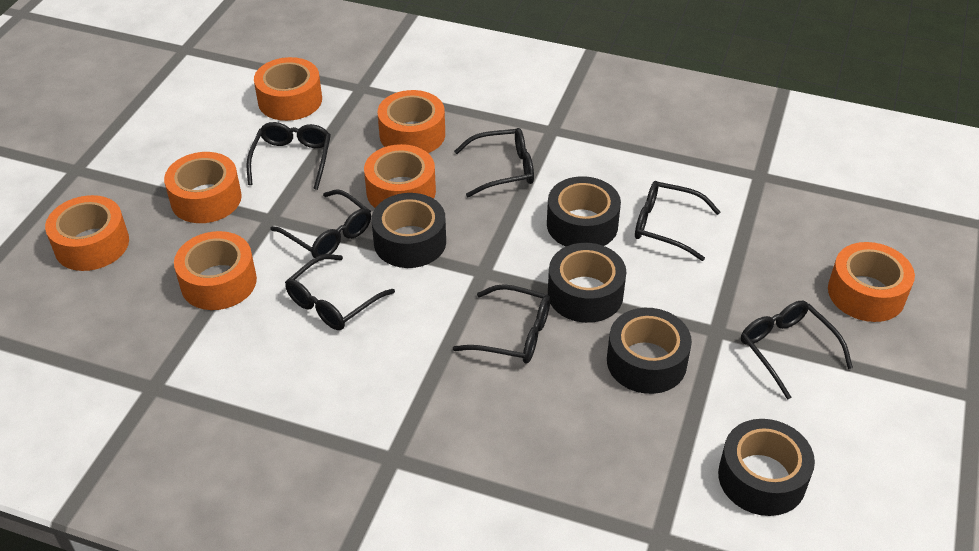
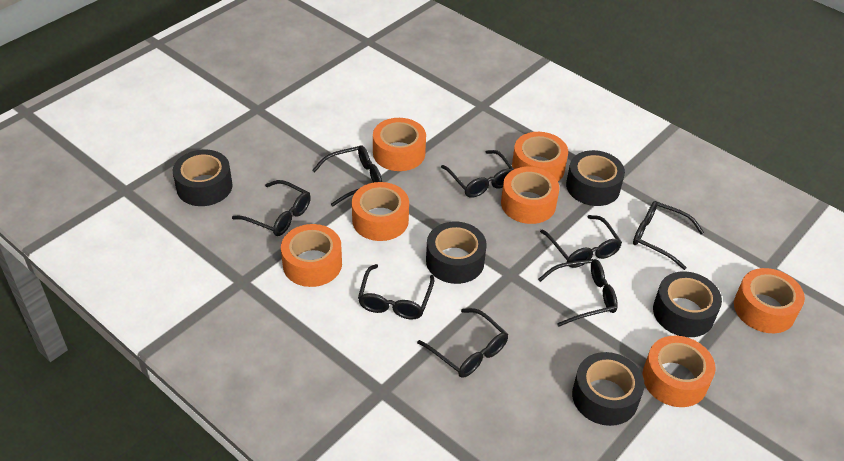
black glasses: [247,122,331,190] [270,189,371,258] [285,254,395,330] [453,284,550,364] [454,128,534,198] [635,181,720,261] [741,301,853,400] = 7 -> [232,180,311,236] [312,145,382,207] [358,264,434,320] [417,308,508,378] [441,150,514,198] [538,259,618,327] [540,215,622,268] [633,201,704,270] = 8

